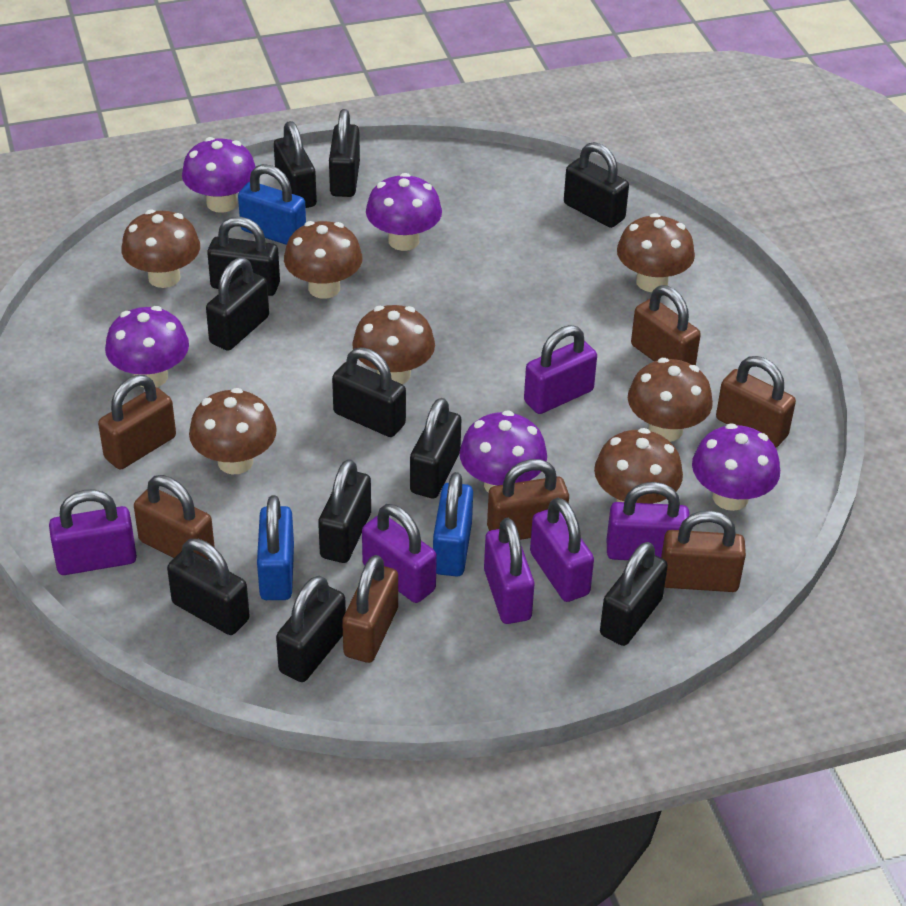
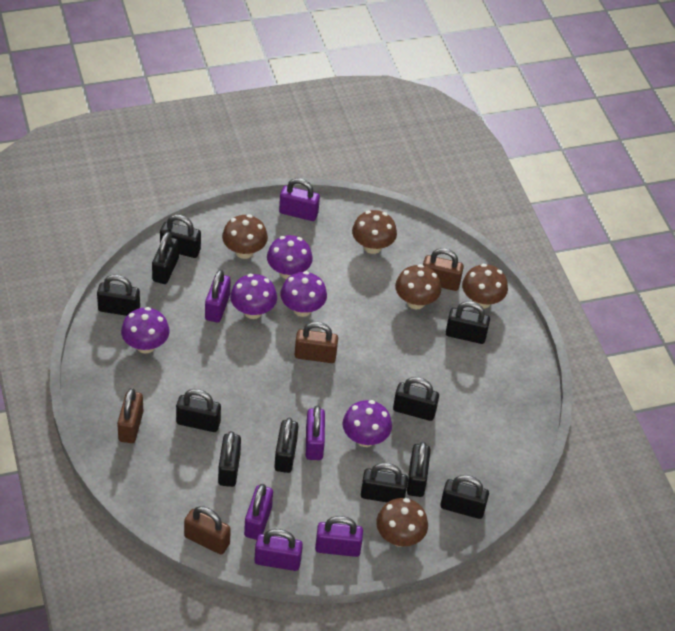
blue padlock: [238,164,306,245] [257,495,294,600] [433,472,473,576] = 3 -> none = 0
brown mushroom: [121,209,200,288] [189,388,277,474] [284,221,362,299] [352,305,435,384] [594,428,683,504] [617,213,695,292] [628,358,713,442] = 7 -> [222,214,268,259] [352,210,397,254] [376,498,428,547] [395,264,441,309] [462,264,508,309] = 5
brown padlock: [98,375,176,470] [134,475,215,560] [342,555,398,663] [487,459,569,540] [631,285,701,365] [661,510,746,592] [716,356,796,447] = 7 -> [117,388,143,443] [184,506,231,554] [295,322,338,363] [423,248,464,291] = 4

